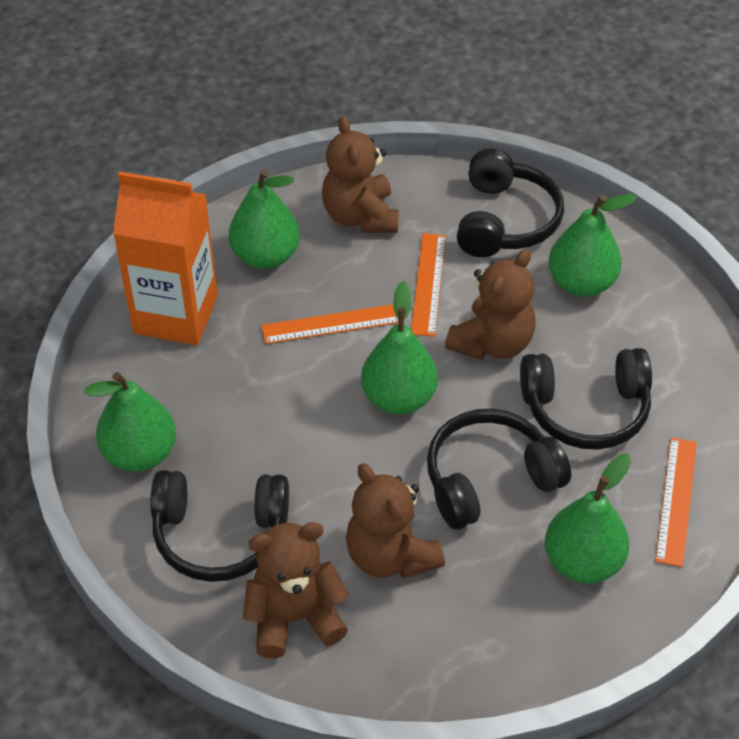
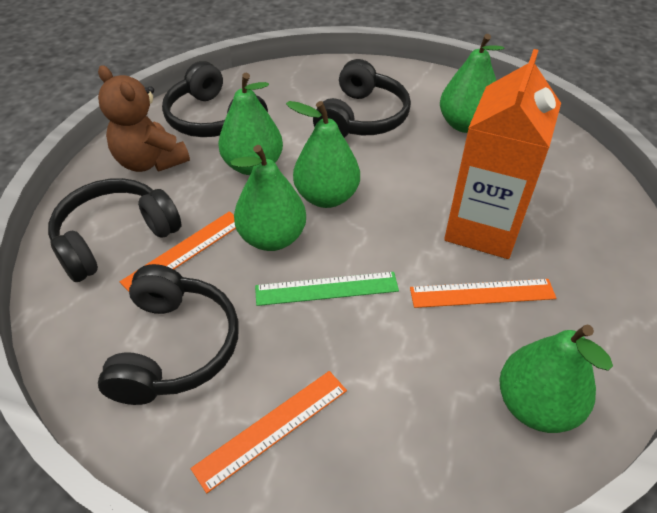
brown teddy bear: [243,522,349,659] [322,116,399,233] [346,463,445,578] [445,249,536,360] = 4 -> [98,65,190,172] = 1
green ruler: none = 0 -> [255,272,399,306] = 1

